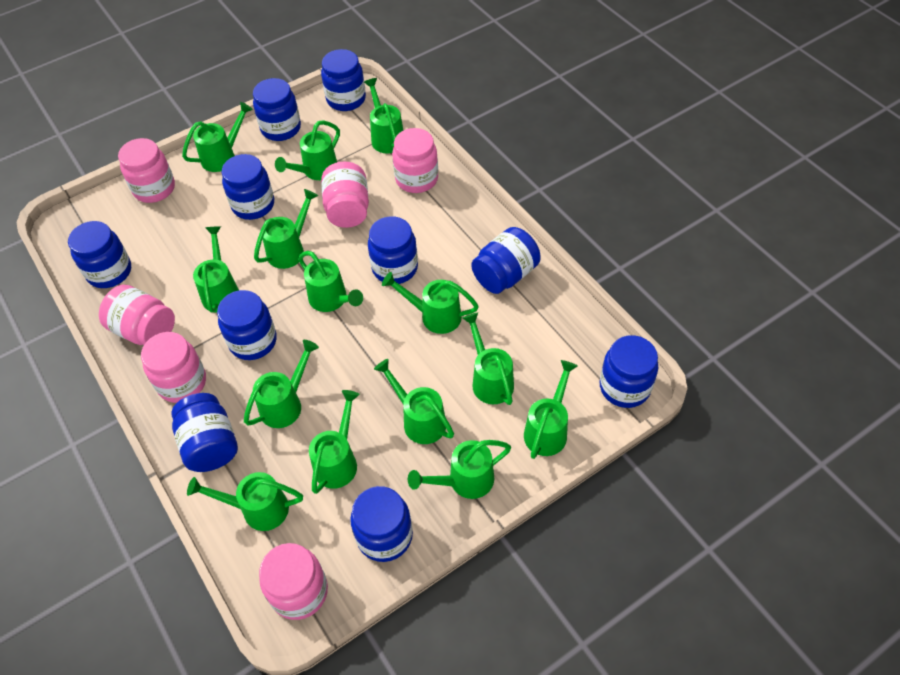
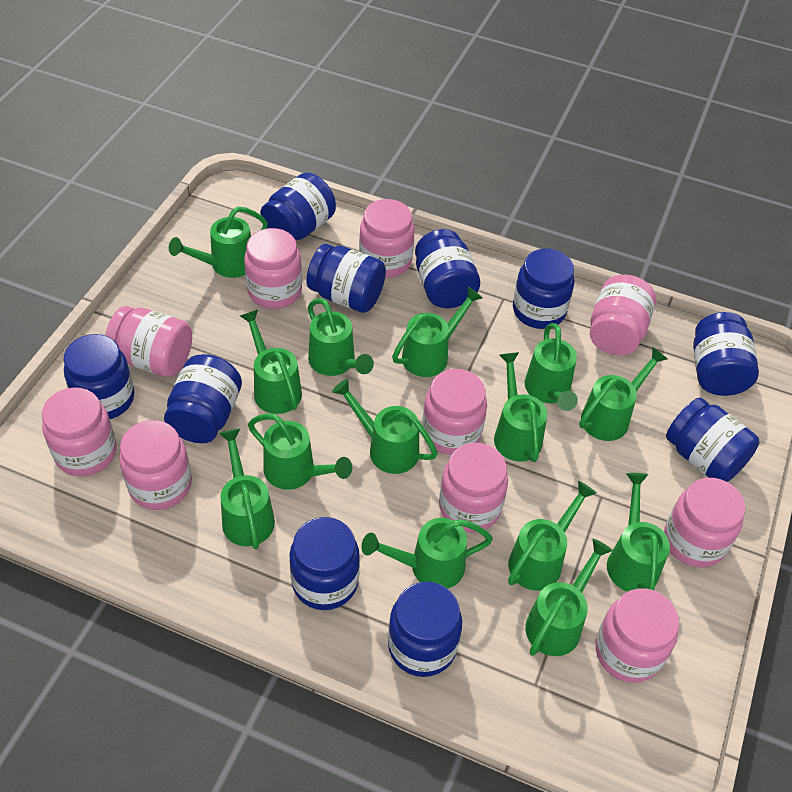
pink jar: [99,285,175,345] [118,138,175,203] [141,332,206,403] [259,543,328,620] [321,162,369,228] [392,128,438,193] = 6 -> [42,388,117,477] [105,306,192,377] [119,420,192,510] [244,228,302,309] [359,199,415,278] [422,369,487,455] [439,443,508,532] [590,275,656,356] [595,588,679,683] [664,478,745,567] = 10

